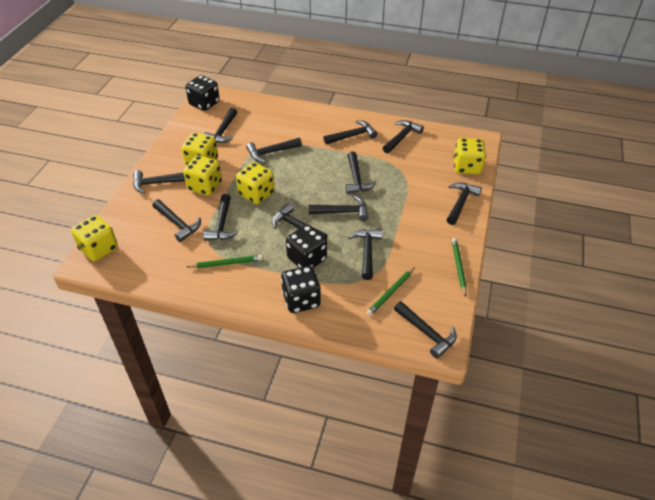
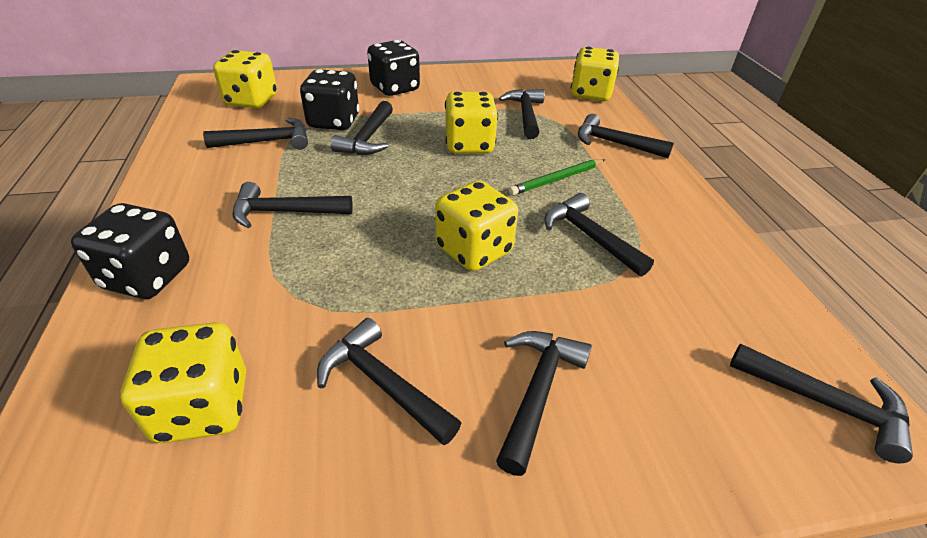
black hammer: [133,170,185,194] [153,200,201,242] [203,194,239,241] [204,108,237,143] [246,138,302,163] [272,203,327,239] [309,196,369,221] [323,120,377,144] [346,151,376,194] [348,229,382,280] [383,120,424,153] [394,301,457,359] [447,182,482,225] = 13 -> [203,118,308,150] [232,182,353,228] [317,318,461,446] [331,101,393,155] [496,331,592,476] [499,89,545,139] [544,193,654,277] [578,114,674,158] [730,343,913,463] = 9
green pencil: [187,255,263,268] [366,267,415,316] [452,238,467,297] = 3 -> [509,159,605,196] = 1

